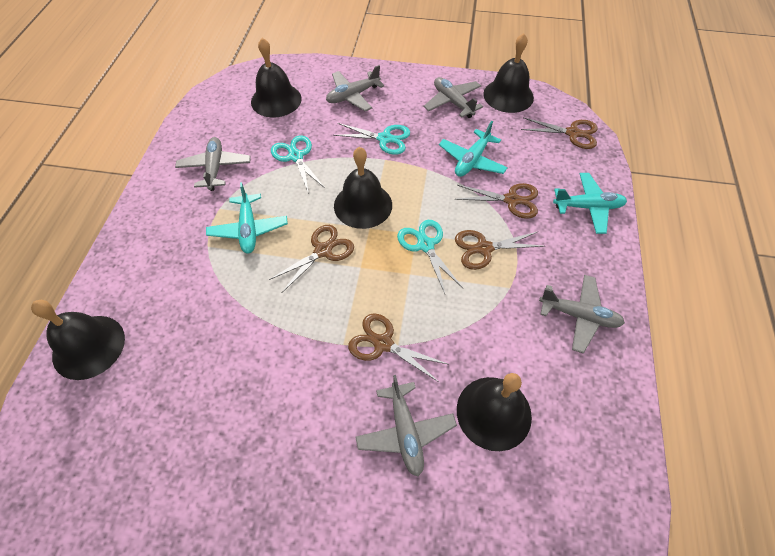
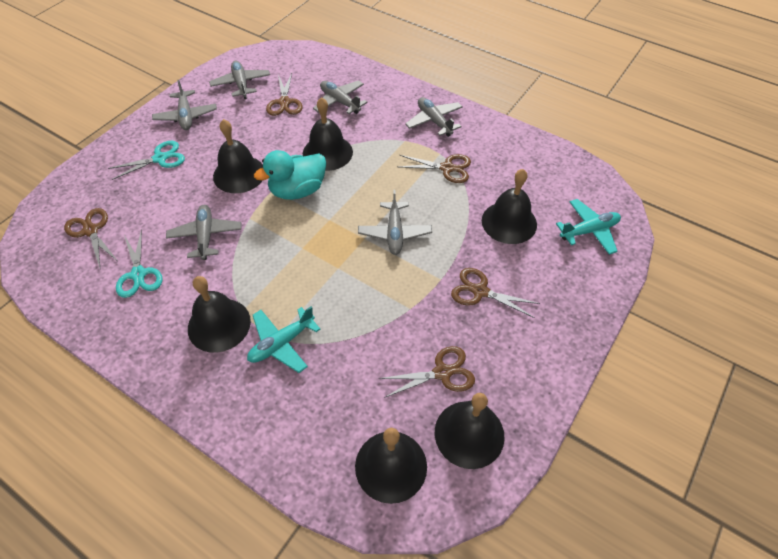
black bell: [31,300,125,380] [251,38,302,117] [334,147,392,229] [457,373,532,451] [483,33,534,113] = 5 -> [188,276,251,353] [213,119,263,193] [303,97,353,171] [355,427,427,504] [435,393,505,469] [482,169,537,244] = 6
grey plane: [175,137,251,191] [326,65,385,111] [355,375,457,477] [424,77,483,118] [539,275,625,353] = 5 -> [152,80,217,130] [166,205,242,260] [209,61,270,99] [313,80,367,114] [358,190,432,255] [405,97,463,137] = 6
turquoise duck: none = 0 -> [254,150,326,200] = 1
turquoise plane: [206,182,288,254] [439,121,508,177] [553,173,627,234] = 3 -> [247,306,321,373] [556,199,621,255] = 2
turquoise scissors: [271,136,325,194] [333,123,410,155] [397,220,463,294] = 3 -> [108,141,185,180] [116,229,163,298] = 2

